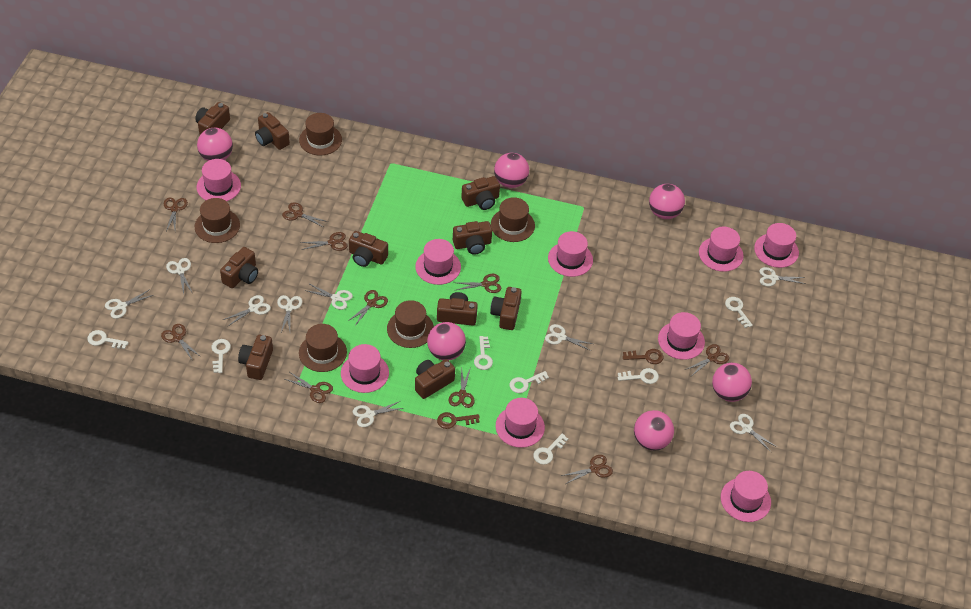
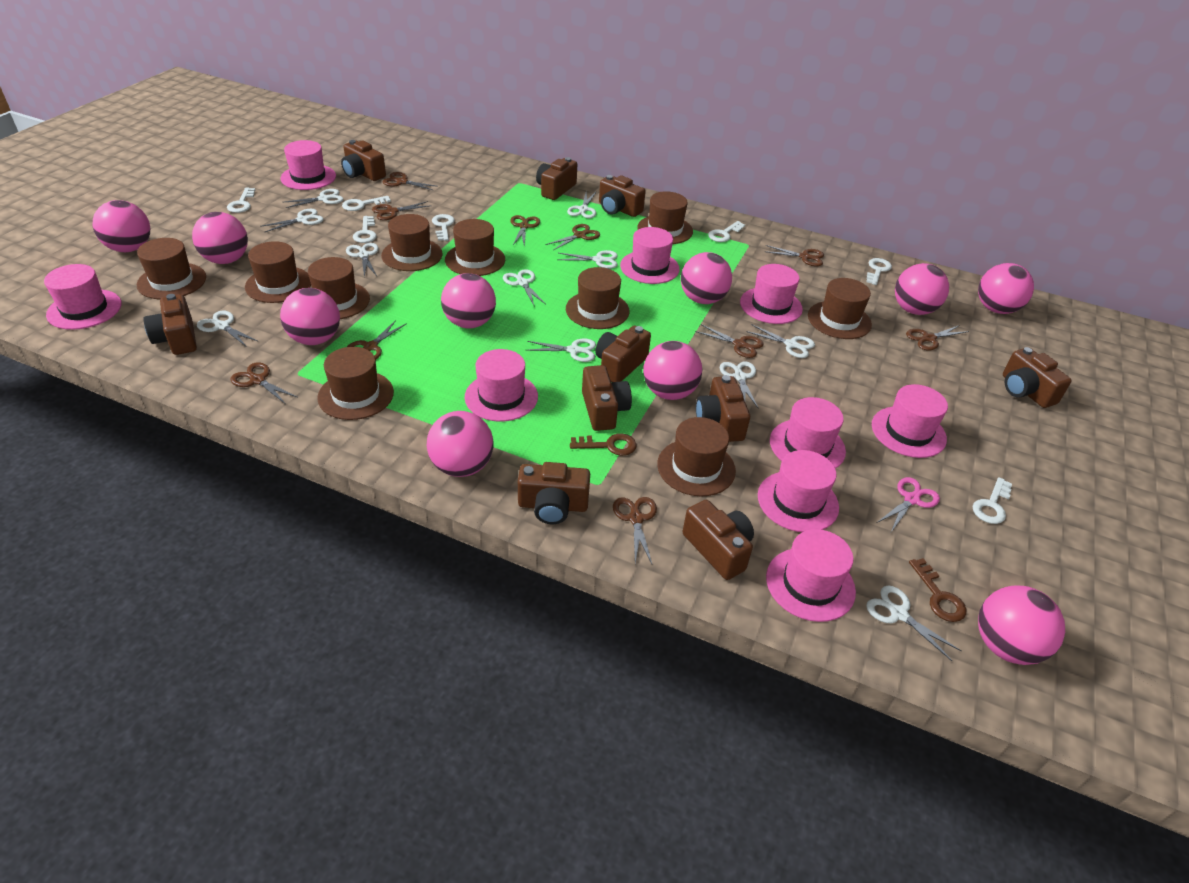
brown hat: [195,198,240,243] [299,113,342,155] [299,324,347,372] [387,300,434,348] [491,197,535,242] = 5 -> [137,238,206,299] [245,241,311,303] [308,257,370,319] [317,347,394,420] [381,214,443,271] [445,219,505,276] [566,267,630,329] [638,191,693,244] [657,417,736,496] [808,278,872,339] = 10
pink ball: [197,128,233,161] [427,322,466,360] [494,153,529,188] [634,410,674,451] [649,184,685,219] [712,363,752,402] = 6 -> [93,200,150,252] [192,212,248,264] [280,288,340,345] [427,411,493,477] [441,273,496,329] [643,341,702,400] [681,252,732,304] [895,263,949,315] [978,263,1034,314] [978,585,1065,665] = 10
pink scissors: none = 0 -> [877,477,940,532] = 1
white scissors: [105,289,154,319] [166,258,192,295] [223,295,271,326] [277,295,302,332] [305,284,353,310] [353,401,403,427] [545,324,592,351] [730,414,777,452] [759,267,805,286] = 9 -> [197,311,259,347] [260,209,324,232] [285,189,343,208] [346,243,379,277] [503,269,546,305] [526,338,596,362] [558,250,618,269] [567,192,596,218] [719,362,759,409] [746,324,815,358] [866,586,961,661] = 11

